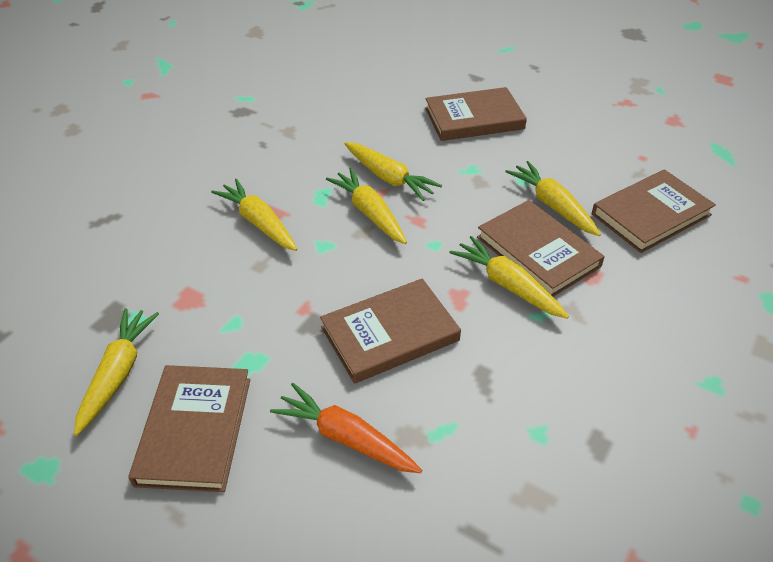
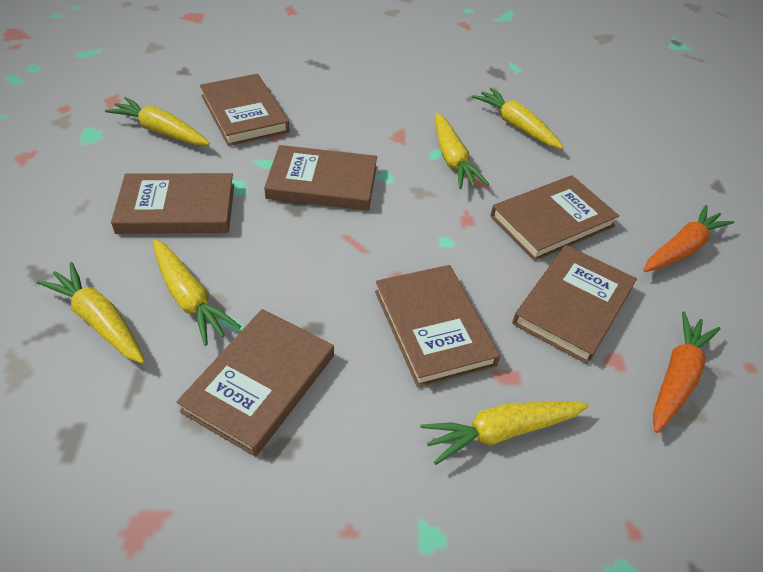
brown book: [128,365,250,492] [320,278,461,384] [425,87,527,141] [477,200,605,297] [592,169,716,253] = 5 -> [111,173,234,234] [176,309,334,457] [200,74,289,146] [264,145,377,210] [375,265,500,387] [490,175,619,261] [512,245,637,364] = 7
orange carrot: [270,383,422,473] = 1 -> [643,205,734,272] [653,311,720,433] = 2

